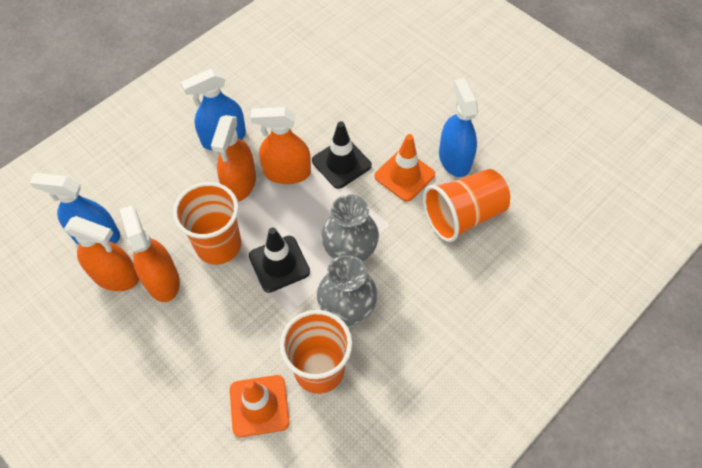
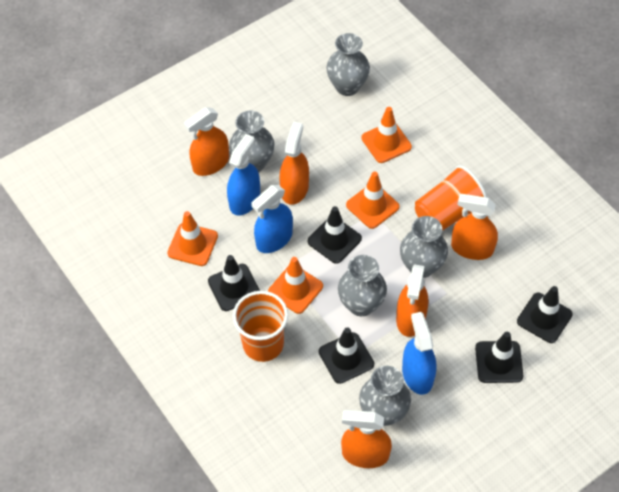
black traffic cone: [249,227,310,293] [312,121,372,189] = 2 -> [208,255,260,311] [307,206,362,264] [319,327,374,384] [475,332,524,383] [517,286,573,343] = 5
grey vase: [317,255,378,326] [321,194,379,262] = 2 -> [229,111,275,172] [326,33,370,96] [338,255,387,316] [359,366,411,426] [400,216,448,278] = 5
orange cup: [173,182,241,265] [280,310,352,394] [423,169,510,242] = 3 -> [233,291,288,362] [415,165,488,231] = 2
orange spray bottle: [64,216,139,291] [120,205,180,302] [211,115,256,202] [250,107,311,184] = 4 -> [184,107,229,176] [279,122,309,205] [341,410,392,468] [396,265,428,337] [451,194,498,260] = 5
orange traffic cone: [230,375,290,437] [375,134,435,202] = 2 -> [167,211,218,266] [268,257,323,314] [346,171,400,229] [361,107,412,163] = 4

